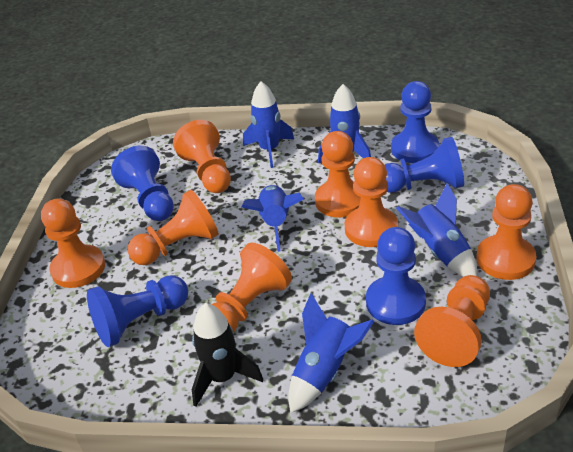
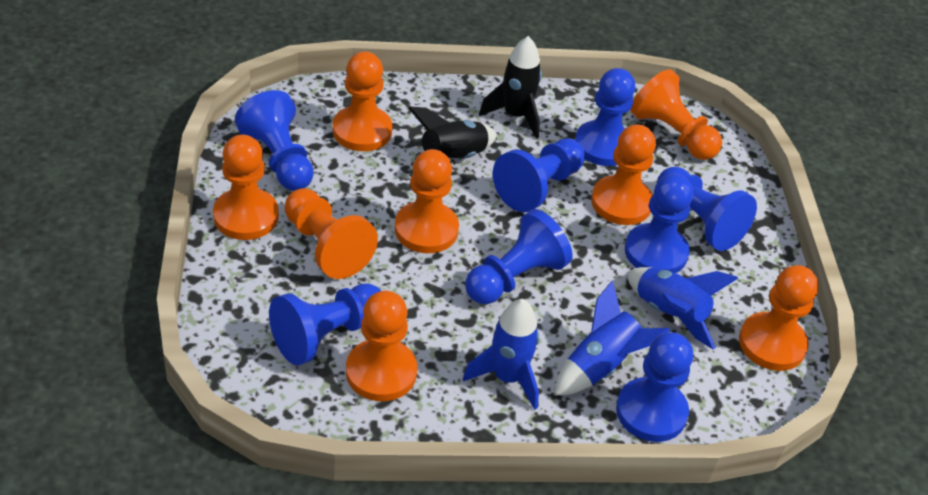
black rocket: [192,303,263,407] = 1 -> [408,107,497,177] [479,36,542,139] = 2
blue pawn: [87,275,188,347] [111,146,174,221] [366,227,426,325] [385,137,464,193] [391,81,439,163] = 5 -> [235,90,314,191] [269,284,381,365] [465,209,573,304] [493,138,585,212] [575,68,635,166] [616,332,693,442] [625,173,694,273] [656,167,757,251] = 8
blue rocket: [242,185,304,252] [243,81,294,168] [288,293,374,413] [318,84,371,163] [396,183,477,277] = 5 -> [463,299,539,410] [555,281,670,396] [626,267,738,350] = 3

